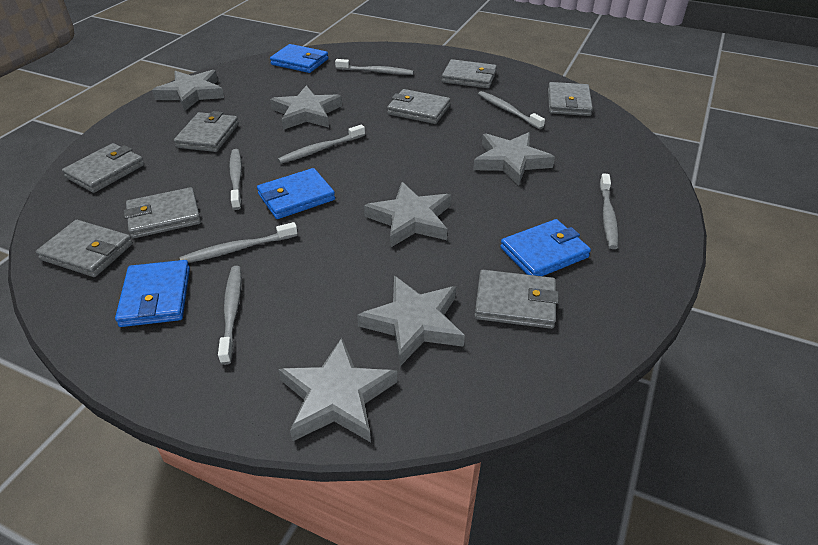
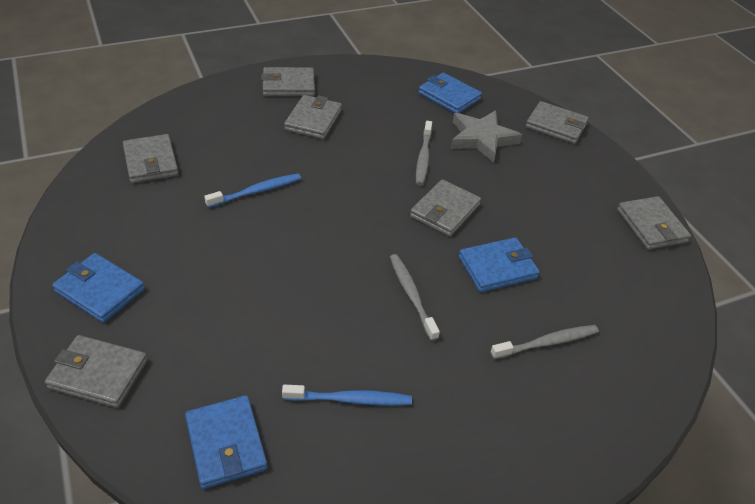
blue toothbrush: none = 0 -> [204,173,301,208] [282,385,412,405] = 2
grey star: [152,70,224,111] [270,86,342,130] [278,338,397,442] [357,276,465,366] [364,182,451,247] [473,132,555,186] = 6 -> [450,110,522,163] = 1
grey toothbrush: [180,222,298,263] [218,266,242,365] [229,149,242,210] [278,124,365,164] [335,59,414,75] [478,91,545,130] [600,173,618,249] = 7 -> [390,254,440,341] [416,121,432,185] [490,325,599,359] = 3
grey wallet: [36,220,133,277] [62,143,144,193] [124,187,201,238] [174,111,239,152] [387,89,450,124] [442,59,497,88] [474,270,559,329] [548,82,593,116] = 8 -> [45,335,148,408] [123,134,179,183] [261,67,315,96] [284,95,342,139] [410,179,481,237] [526,101,588,144] [617,196,691,250] = 7

